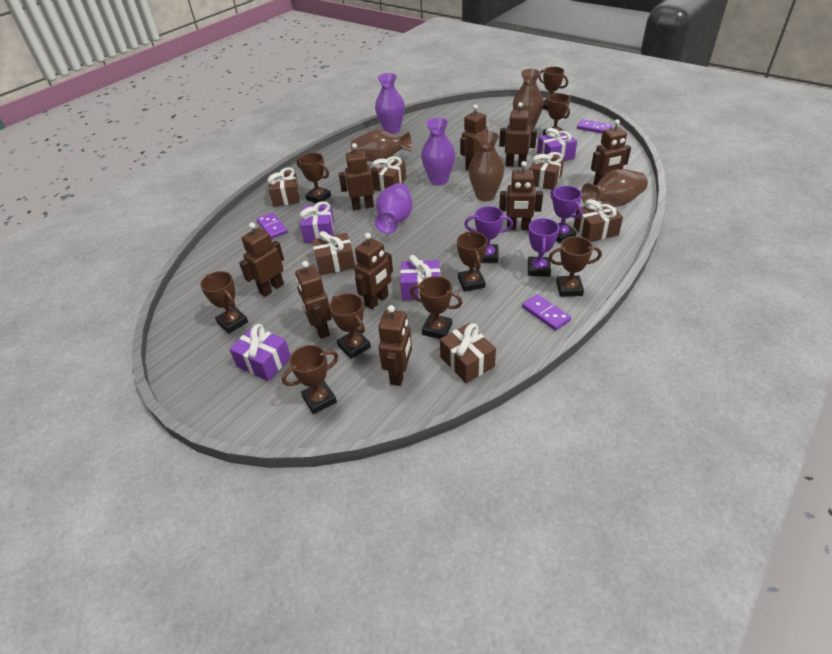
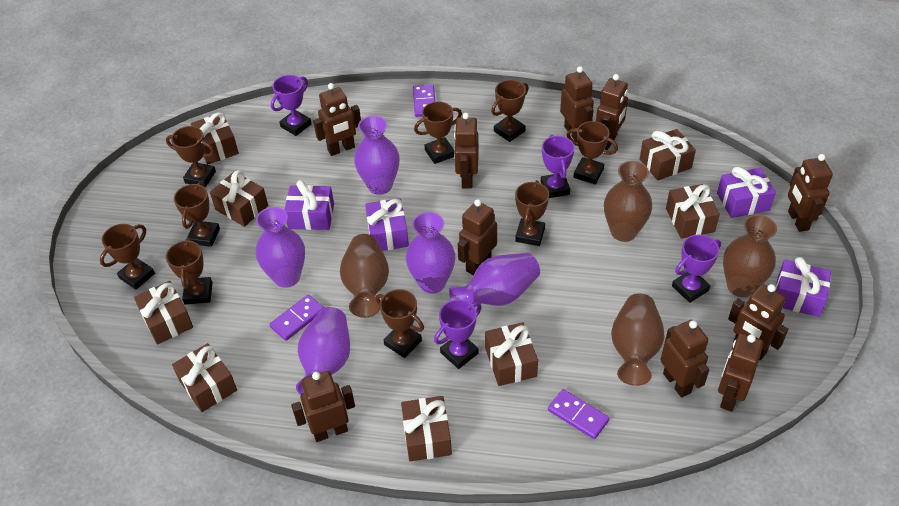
brown gift: [267,167,300,207] [312,231,355,275] [371,156,406,192] [440,323,496,383] [529,152,564,190] [574,199,623,242] = 6 -> [134,281,193,345] [172,343,237,412] [191,112,239,165] [210,170,268,227] [401,396,452,462] [485,322,538,386] [640,129,696,181] [666,184,720,239] = 8
brown robot: [239,223,284,297] [295,261,332,339] [339,143,379,210] [354,233,393,309] [378,305,412,386] [460,104,488,171] [499,102,537,167] [499,161,543,230] [591,119,631,186] = 9 -> [291,371,355,442] [313,83,361,156] [454,113,479,188] [458,199,497,275] [560,66,594,142] [596,74,628,150] [660,320,709,398] [718,333,763,412] [728,284,789,360] [788,154,833,232] = 10
purple trophy: [464,206,513,263] [528,218,559,277] [550,186,582,243] = 3 -> [271,75,312,136] [434,299,482,369] [541,135,575,198] [672,235,721,303] = 4
purple vase: [375,73,405,134] [375,183,412,234] [421,118,455,185] = 3 -> [256,207,305,288] [296,307,350,395] [354,116,400,195] [406,212,455,294] [449,253,540,306] = 5

